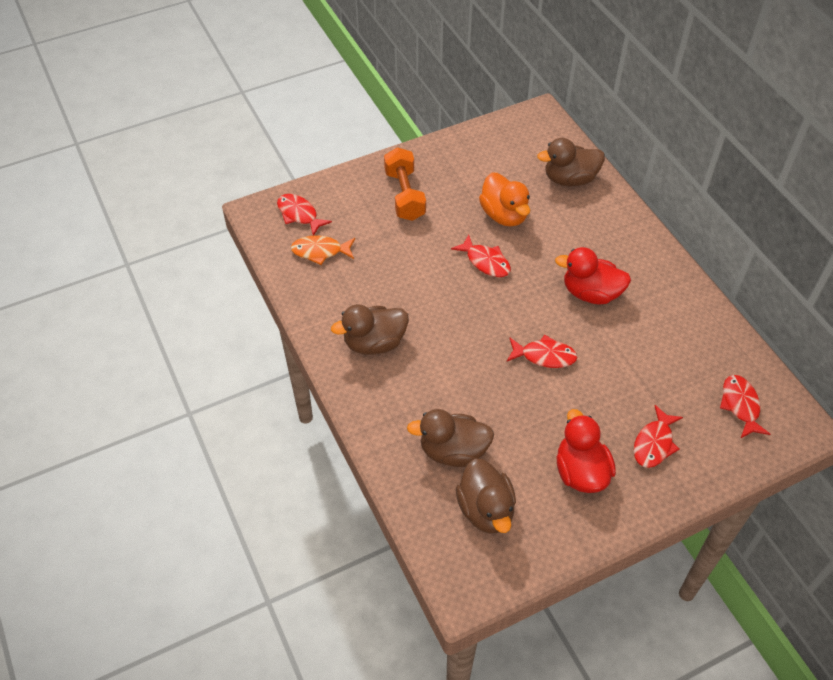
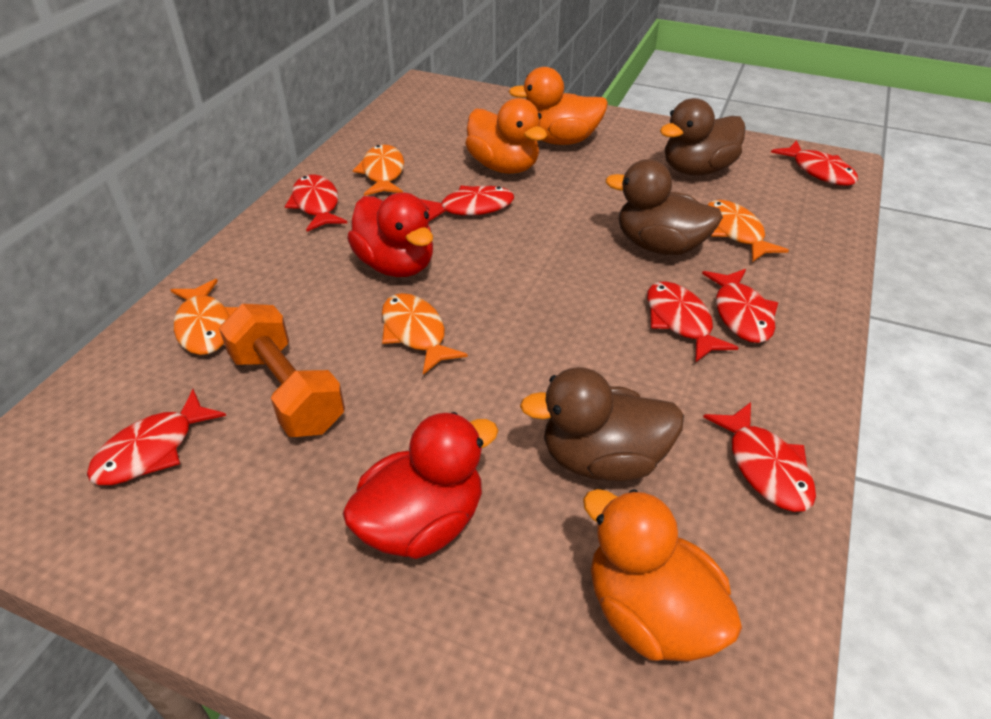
brown duck: [331,304,409,354] [407,409,494,467] [456,459,516,534] [537,138,605,187] = 4 -> [520,367,684,482] [605,159,723,255] [660,98,745,176] = 3
orange duck: [479,172,530,227] = 1 -> [465,98,547,174] [508,67,608,145] [583,489,742,662] = 3
orange fish: [291,235,355,265] = 1 -> [171,279,238,355] [353,144,404,196] [382,293,468,375] [707,200,789,262] = 4
red fish: [277,194,332,236] [451,234,511,277] [507,335,577,368] [634,405,683,468] [720,375,770,438] = 5 -> [87,389,226,485] [285,174,347,232] [420,186,514,221] [647,281,739,363] [702,269,778,343] [703,402,816,512] [771,140,858,186] = 7

